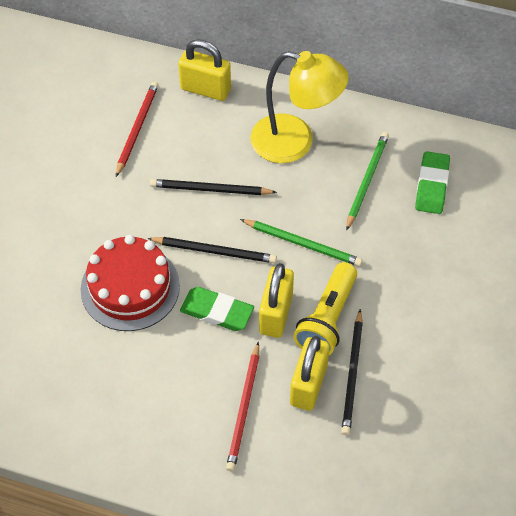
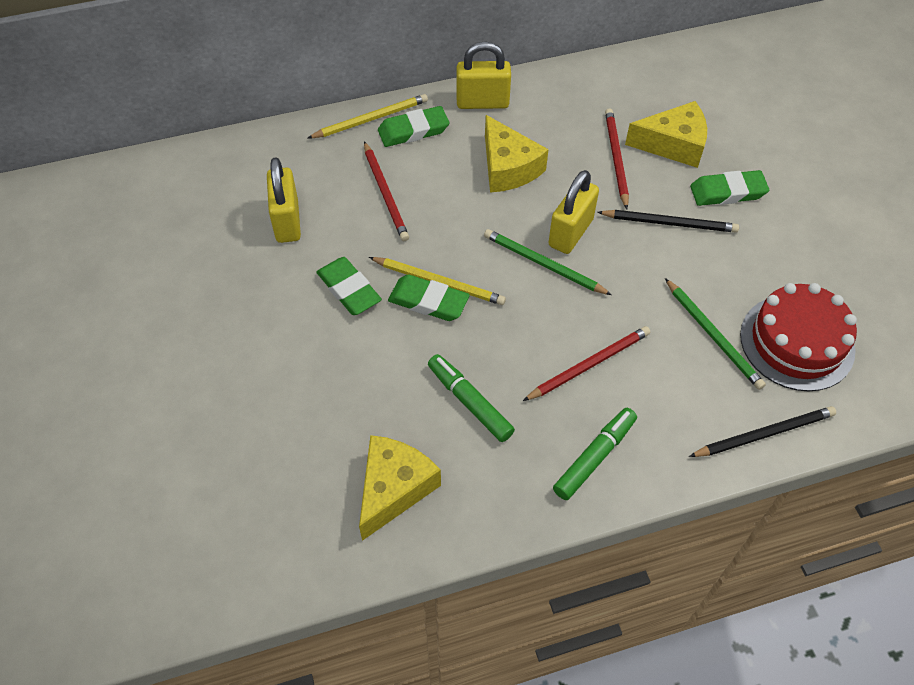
black pencil: [147,237,277,263] [150,179,277,195] [341,309,363,435] = 3 -> [597,210,739,233] [689,406,836,457] = 2
green eraser: [180,287,254,331] [415,151,450,214] = 2 -> [316,257,382,315] [378,106,449,147] [388,275,470,321] [690,170,769,206] = 4
green marker: none = 0 -> [428,354,515,442] [553,408,637,500] = 2
red pencil: [116,81,159,177] [226,342,259,471] = 2 -> [364,141,409,241] [523,326,650,401] [605,108,629,209] = 3
yellow cheese: none = 0 -> [359,435,441,541] [485,115,549,193] [625,101,707,168] = 3
yellow flashlight: [293,262,357,355] = 1 -> none = 0
yellow lamp: [250,51,349,163] = 1 -> none = 0
yellow pencil: none = 0 -> [308,94,428,138] [369,257,506,305] = 2

